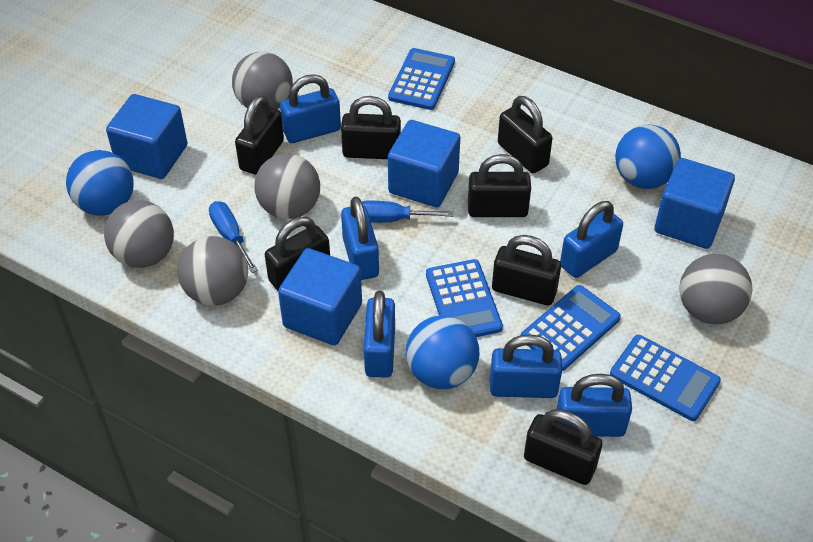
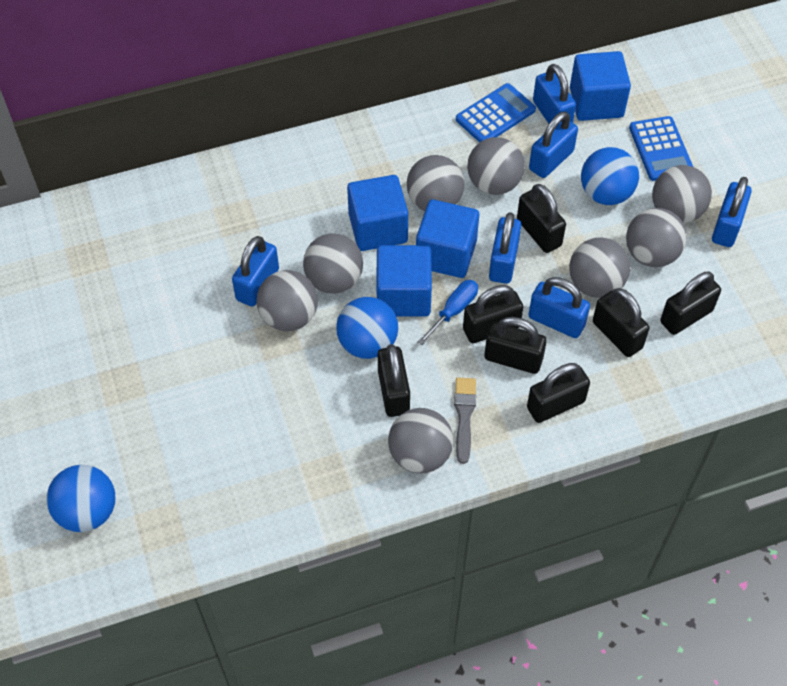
blue calculator: [388,48,455,110] [426,259,503,337] [521,285,621,371] [610,335,721,421] = 4 -> [456,83,536,143] [629,116,693,181] = 2
blue screwdriver: [209,201,258,273] [362,201,454,223] = 2 -> [418,280,478,345] = 1
grey ball: [104,200,174,268] [177,236,248,306] [232,52,293,111] [254,154,320,219] [679,254,753,324] = 5 -> [256,270,318,331] [303,233,363,294] [388,408,453,473] [407,155,464,211] [467,137,525,195] [569,237,630,298] [626,208,687,267] [652,165,712,223] = 8
grey brush: none = 0 -> [454,378,476,464] = 1

